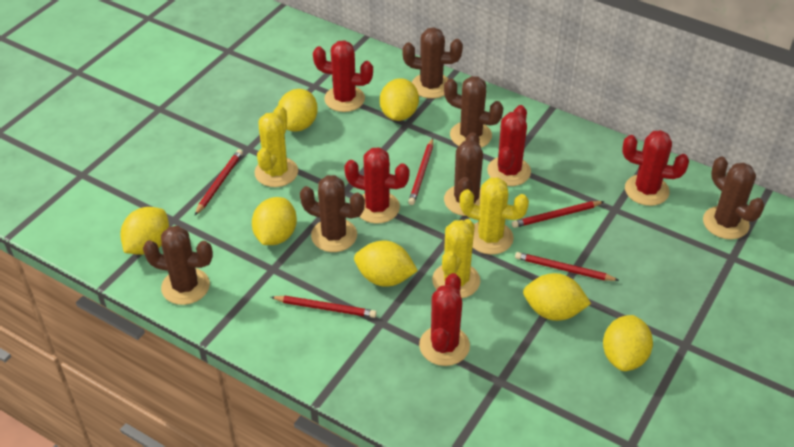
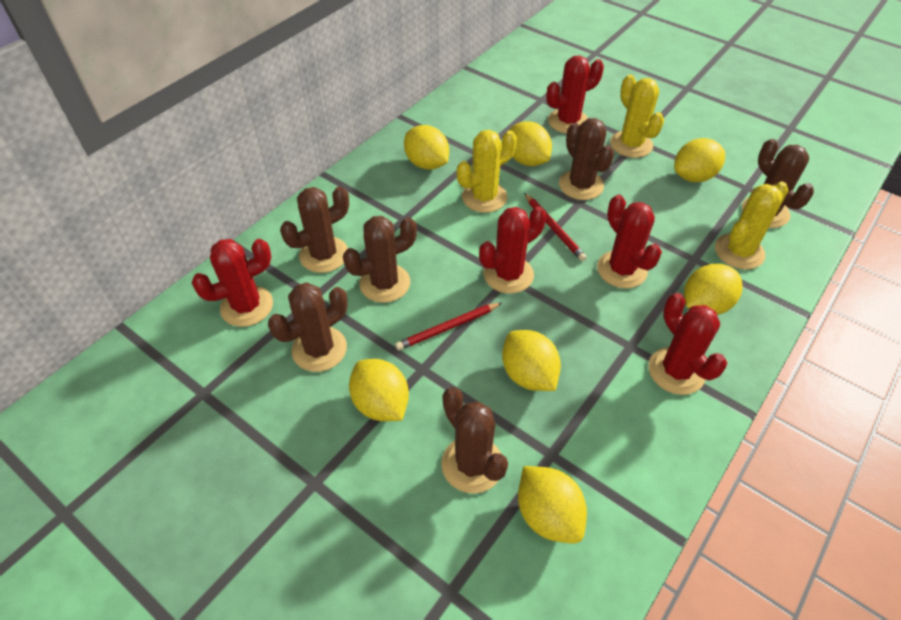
red pencil: [195,149,243,215] [271,296,377,318] [408,138,433,205] [512,201,605,228] [515,252,620,281] = 5 -> [395,302,502,350] [524,193,586,261] = 2

